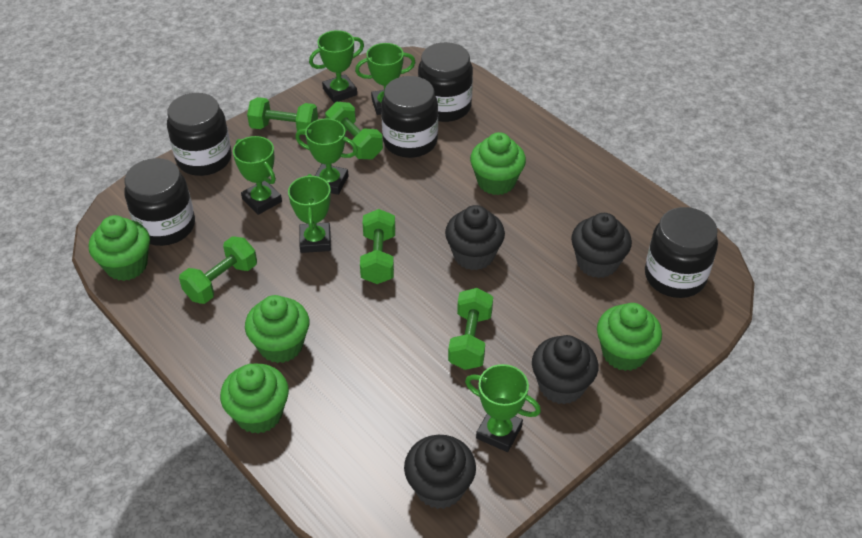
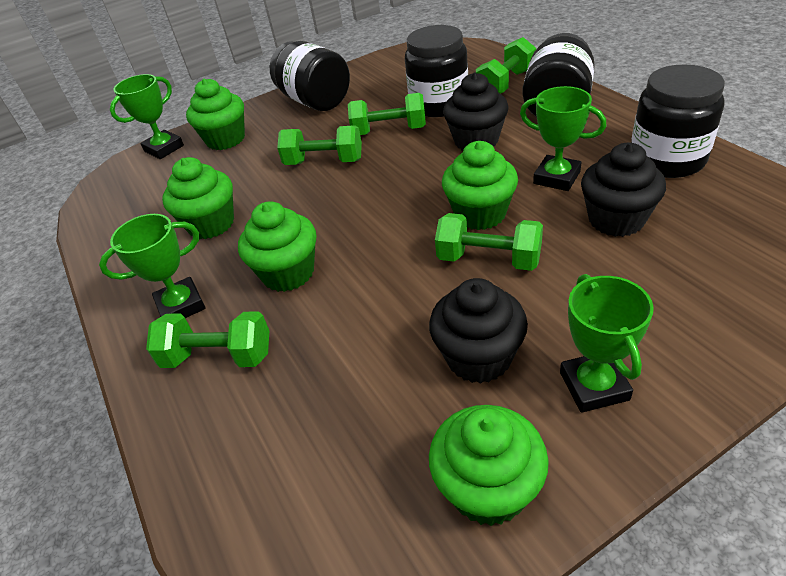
black cupcake: [404,435,476,509] [445,205,505,270] [532,335,598,405] [571,213,632,278] = 4 -> [429,278,528,384] [443,73,509,150] [581,143,666,237] = 3
black jar: [124,158,195,246] [167,93,232,176] [381,76,438,158] [418,42,473,122] [645,207,718,298] = 5 -> [270,41,350,111] [405,25,468,117] [522,33,595,116] [631,64,725,178] = 4
green trophy: [233,136,282,215] [288,174,331,253] [295,118,358,195] [309,30,364,103] [355,43,416,115] [465,364,541,452] = 6 -> [99,214,206,318] [110,74,184,159] [520,86,606,191] [560,274,654,413] = 4

